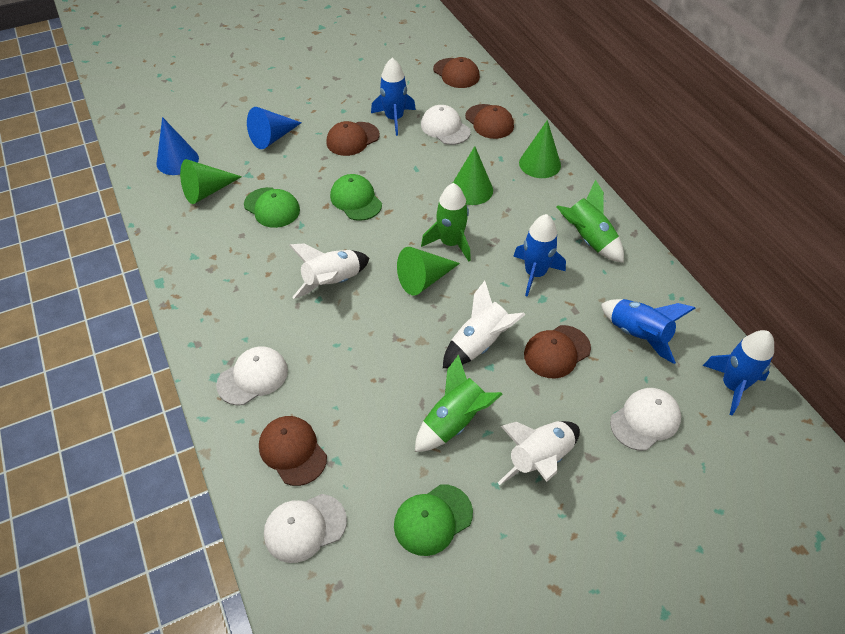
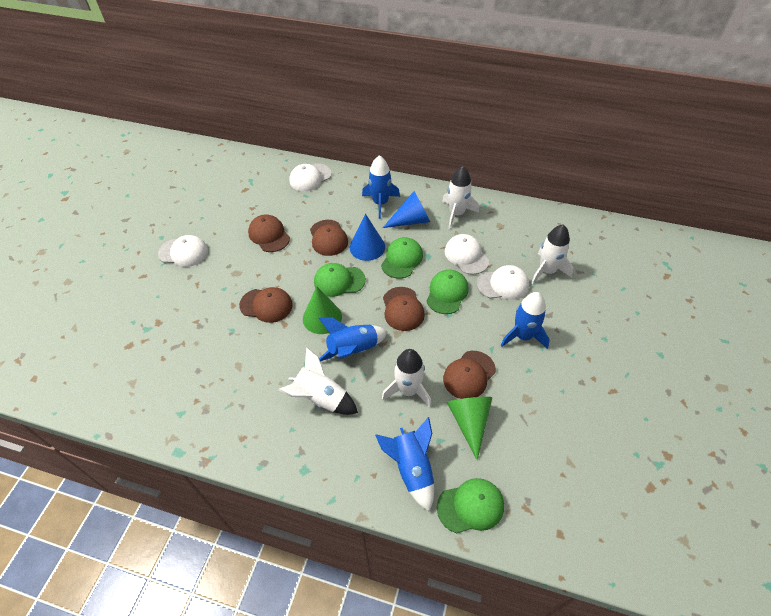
green cap: [244,187,300,228] [330,174,382,221] [394,484,473,556] = 3 -> [314,263,366,297] [381,237,423,278] [426,270,469,314] [437,478,504,533] = 4
green cone: [180,159,242,204] [397,247,460,296] [453,146,493,205] [519,120,561,178] = 4 -> [303,286,342,334] [447,397,492,460] = 2
green rocket: [415,355,503,452] [421,183,471,262] [556,179,624,263] = 3 -> none = 0
white rocket: [289,243,370,299] [443,281,525,368] [498,421,580,485] = 3 -> [278,347,358,415] [382,349,432,407] [442,166,479,229] [531,224,573,284] = 4

